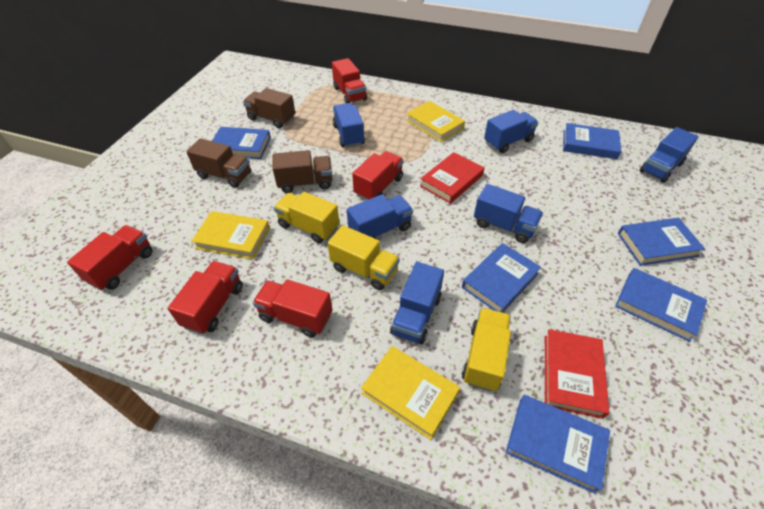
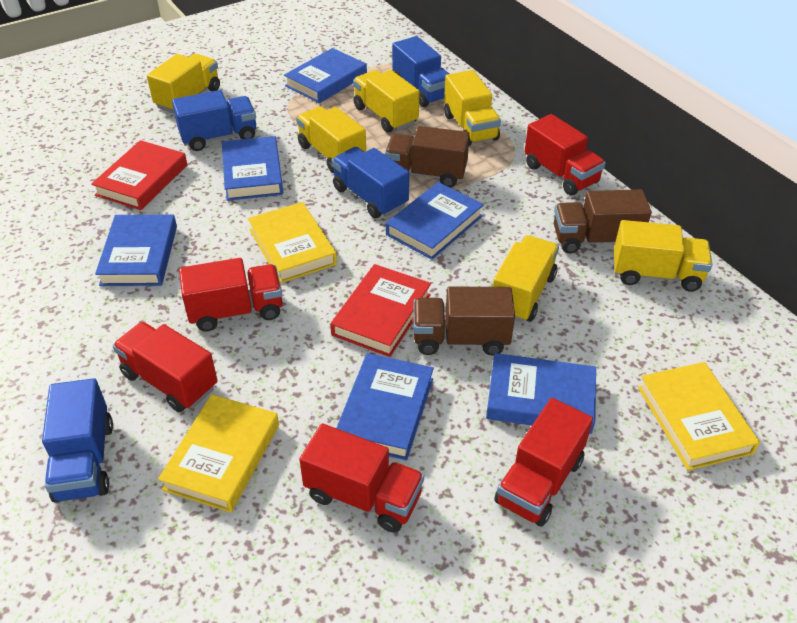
blue truck: [333,103,365,148] [347,194,413,239] [390,262,444,344] [474,184,543,243] [484,110,539,153] [640,127,699,183] = 6 -> [42,378,113,503] [172,90,256,151] [331,147,409,218] [392,36,449,107] = 4
yellow truck: [274,192,339,243] [327,225,400,290] [462,308,511,392] = 3 -> [147,54,220,113] [296,106,366,173] [353,70,419,133] [444,70,501,146] [493,235,559,322] [614,220,712,292] = 6

